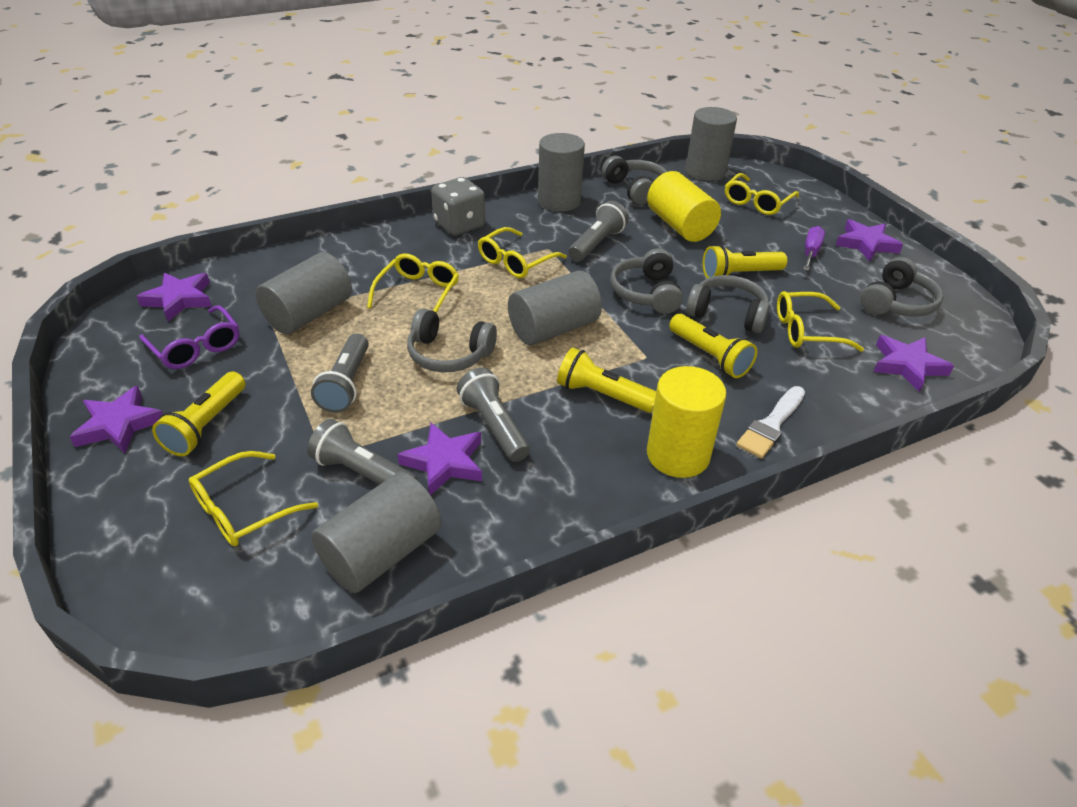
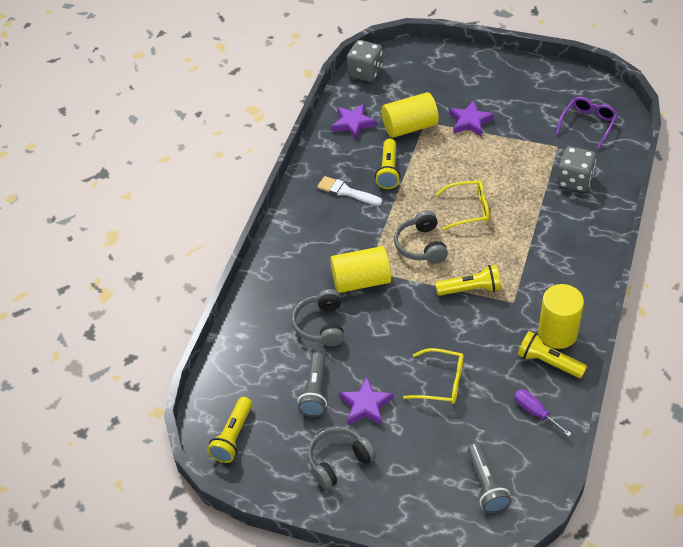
grey cylinder: [256,252,352,334] [311,472,441,593] [508,270,602,345] [538,133,585,212] [686,107,737,181] = 5 -> none = 0
grey dice: [431,177,485,236] = 1 -> [347,40,383,82] [557,146,596,192] = 2
grey flashlight: [308,419,418,485] [311,333,369,413] [457,368,530,462] [568,201,628,261] = 4 -> [298,352,327,417] [467,443,511,513] = 2
grey headphones: [407,308,497,372] [602,156,667,205] [610,248,683,314] [686,275,770,333] [860,257,943,317] = 5 -> [292,289,344,346] [308,427,376,490] [394,210,448,263] = 3
purple star: [70,386,163,453] [136,272,212,321] [397,423,482,495] [835,219,903,261] [873,335,954,392] = 5 -> [332,104,377,140] [339,377,394,425] [449,100,494,136] = 3
yellow cylinder: [647,171,721,242] [647,366,726,478] = 2 -> [330,246,391,293] [382,92,439,138] [538,284,584,349] = 3
yellow glasses: [189,451,318,546] [367,253,459,313] [478,227,567,278] [725,173,799,215] [777,291,864,352] = 5 -> [403,348,464,404] [435,180,489,230] = 2

